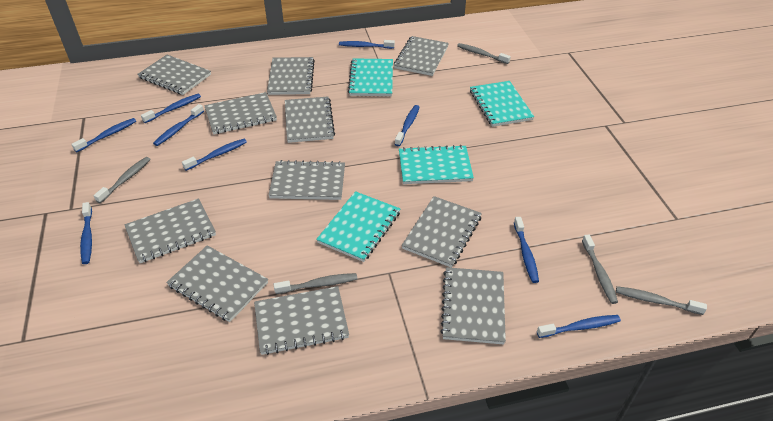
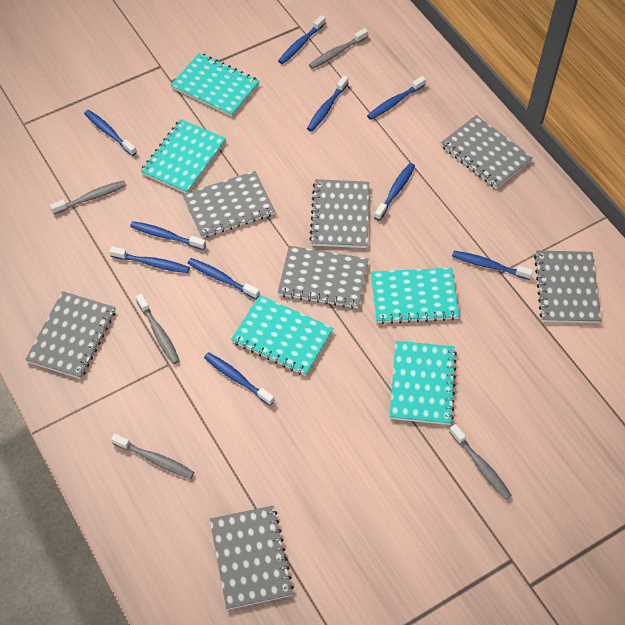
blue toothbrush: [71,118,136,152] [80,202,92,264] [141,94,201,123] [153,104,204,146] [182,139,247,171] [339,40,395,49] [395,105,419,146] [514,217,539,283] [537,315,621,338] = 9 -> [84,110,137,156] [109,247,190,273] [130,221,206,250] [188,258,260,299] [204,352,274,406] [278,15,326,64] [307,76,348,132] [367,76,426,120] [374,163,415,221] [452,251,533,280] = 10
grey notebook: [124,198,216,263] [137,55,211,95] [166,245,268,322] [204,92,277,134] [254,286,349,355] [267,57,314,95] [268,160,345,200] [285,97,335,143] [394,36,449,76] [402,196,482,268] [440,267,506,345] = 11 -> [25,291,116,379] [182,171,275,238] [210,506,294,610] [278,246,368,309] [309,179,369,248] [441,115,533,189] [534,250,601,323] = 7
turquoise notebook: [316,191,400,262] [348,58,393,96] [399,145,474,184] [470,81,534,127] = 4 -> [141,119,226,193] [171,53,260,117] [231,295,333,376] [371,268,460,324] [390,341,457,425] = 5

